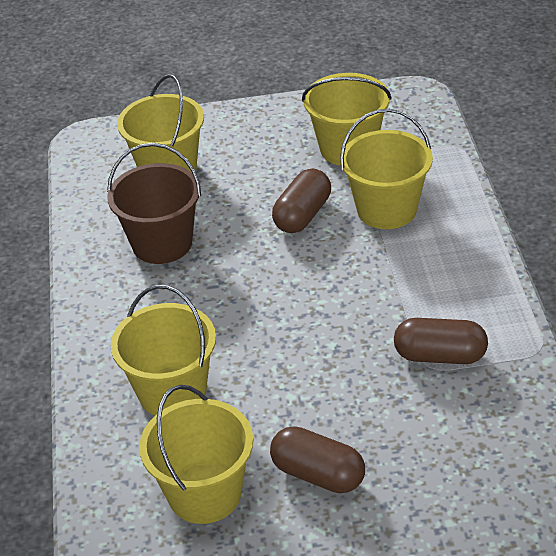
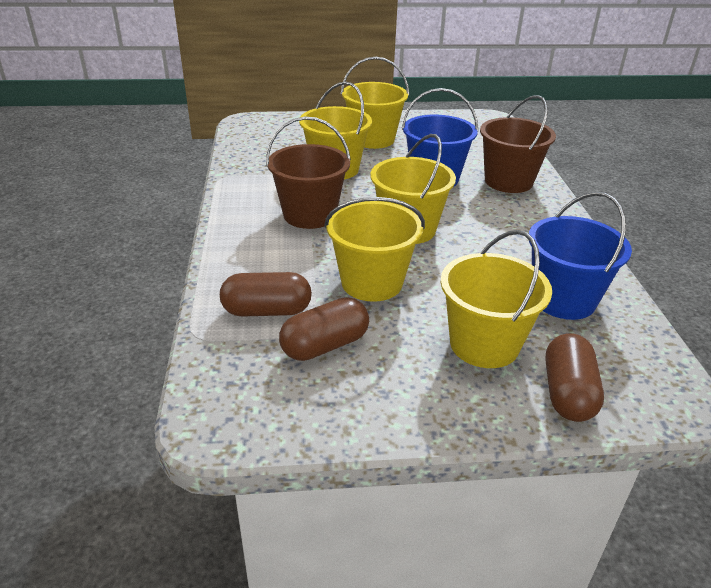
blue bucket: none = 0 -> [402,88,478,186] [529,192,632,320] = 2
brown bucket: [107,143,201,264] = 1 -> [266,117,351,229] [480,95,556,193] = 2

